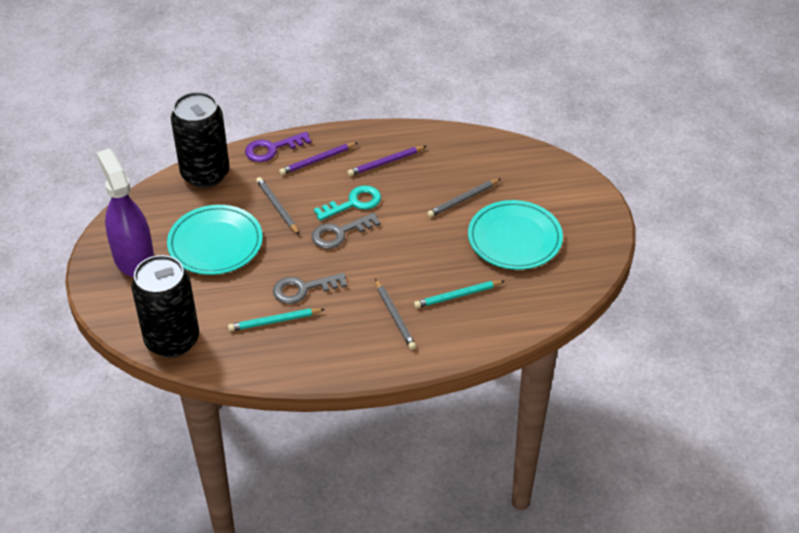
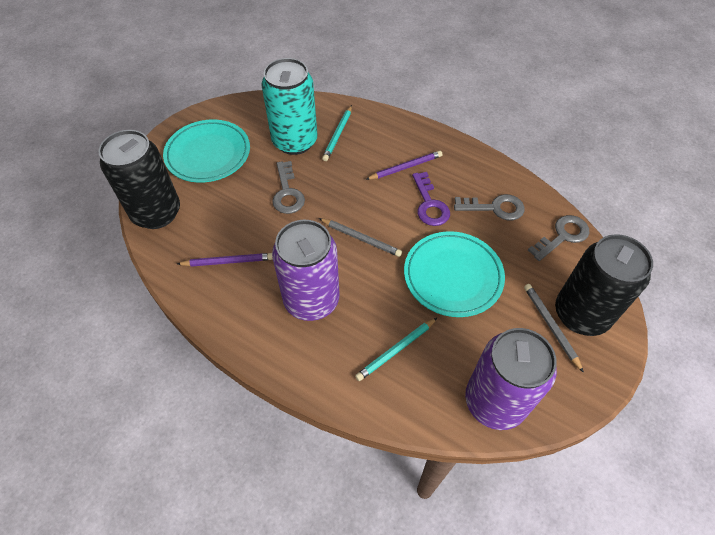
grey key: [273,273,347,304] [312,213,381,249] = 2 -> [272,161,305,214] [454,194,525,220] [528,215,589,261] = 3
grey pencil: [256,177,299,235] [375,279,416,350] [427,179,500,217] = 3 -> [319,218,402,257] [524,284,584,373] = 2
purple can: none = 0 -> [272,220,340,321] [465,328,557,430] = 2
purple spray bottle: [97,149,154,277] = 1 -> none = 0
turquoise can: none = 0 -> [261,58,317,155] = 1
turquoise key: [314,185,381,221] = 1 -> none = 0

